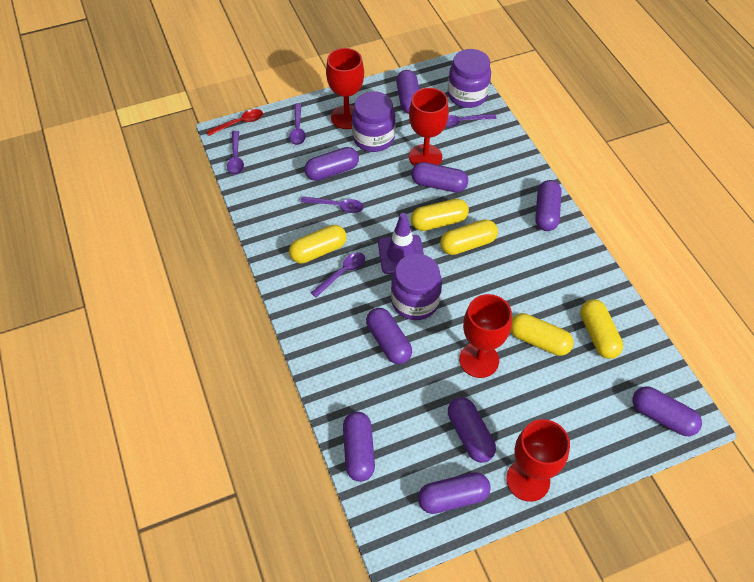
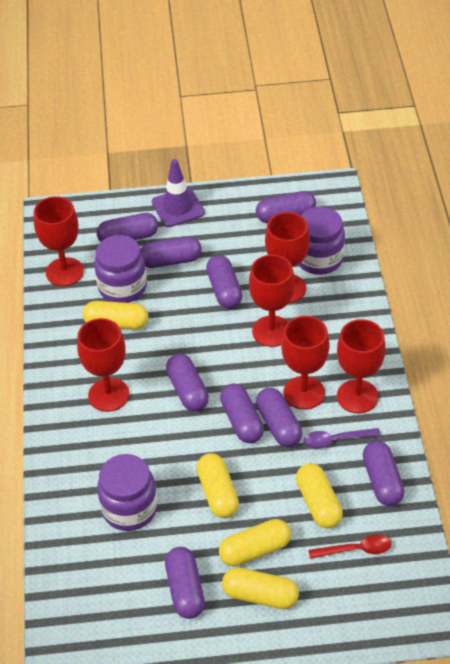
purple spoon: [227,131,244,175] [289,103,306,145] [301,196,364,213] [311,252,365,297] [445,114,497,127] = 5 -> [304,428,381,449] = 1
red goblet: [326,48,364,129] [409,88,449,166] [459,294,512,378] [506,419,570,502] = 4 -> [34,196,84,286] [77,318,129,412] [249,255,295,347] [265,212,310,303] [281,316,330,410] [337,319,385,413] = 6

